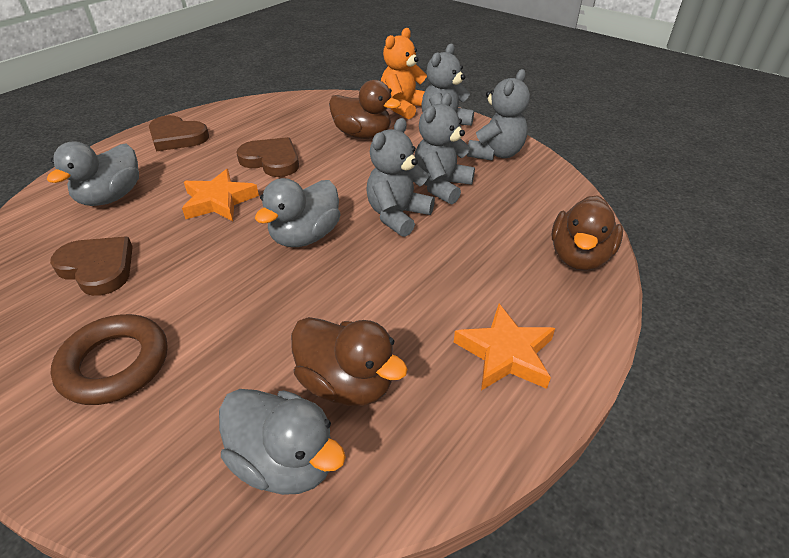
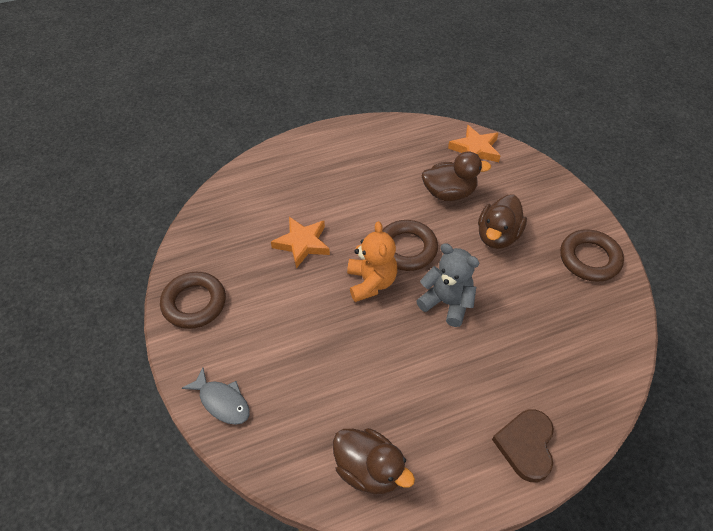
brown heart: [50,237,133,296] [149,115,209,151] [236,137,299,177] = 3 -> [492,409,554,482] = 1
brown ring: [51,314,167,405] = 1 -> [160,272,226,329] [382,220,438,271] [560,229,624,282] = 3
grey duck: [47,142,139,206] [219,389,346,495] [255,178,341,247] = 3 -> none = 0
grey fish: none = 0 -> [182,368,250,425] = 1
grey teddy bear: [366,118,435,237] [414,93,475,204] [421,44,474,129] [467,69,530,161] = 4 -> [416,243,479,327] = 1

